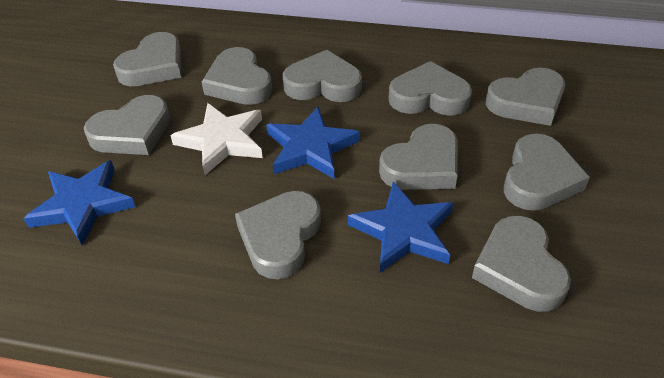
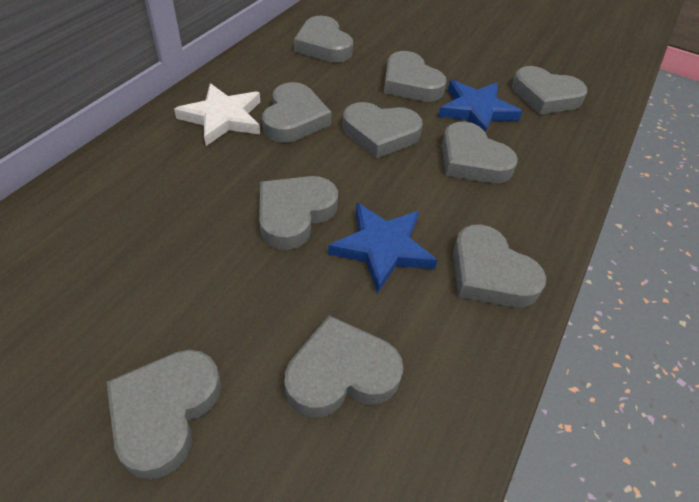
blue star: [23,160,136,245] [266,106,360,179] [348,182,453,273] = 3 -> [328,203,438,293] [438,80,522,133] = 2

